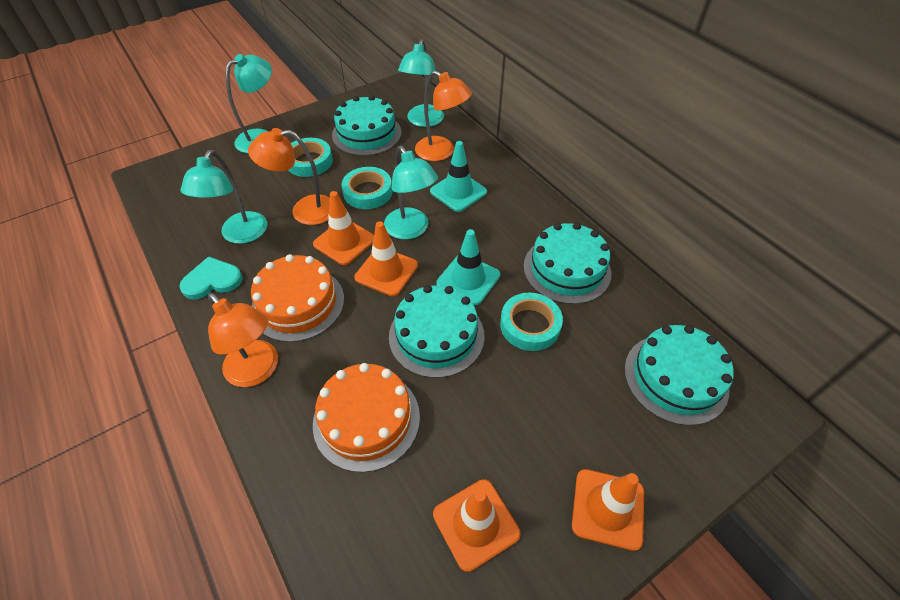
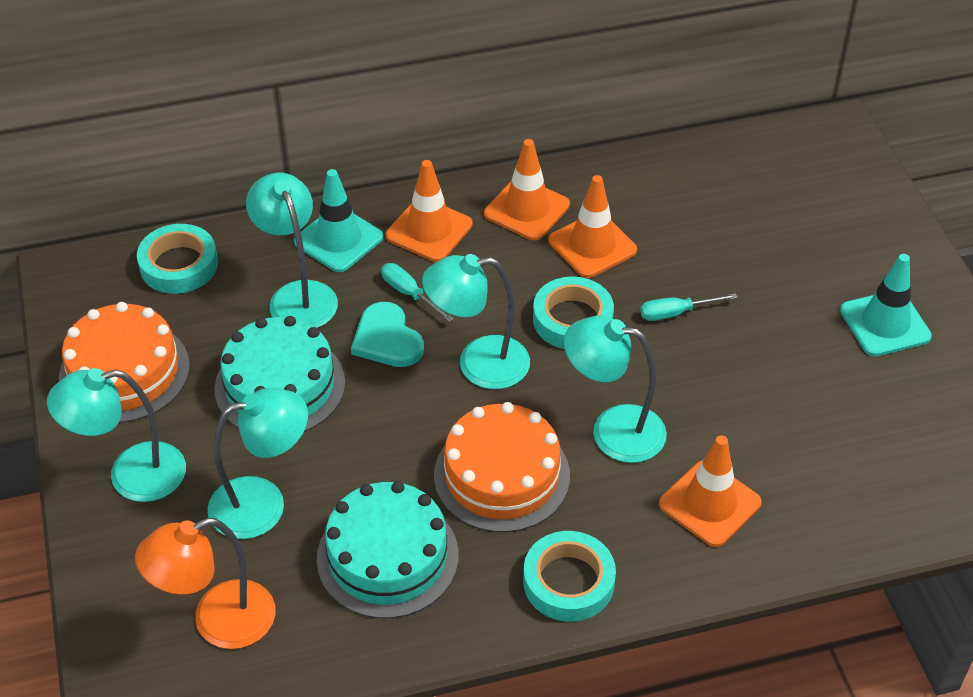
orange lamp: [208,293,278,387] [248,128,330,225] [415,70,472,161] = 3 -> [135,518,275,649] = 1
turquoise cake: [332,95,402,156] [389,285,484,378] [524,223,611,304] [624,325,734,426] = 4 -> [215,316,345,432] [317,481,459,619] = 2
turquoise lamp: [180,150,267,244] [226,54,272,153] [384,146,438,240] [398,39,444,127] = 4 -> [47,368,186,502] [207,388,308,539] [246,173,338,328] [422,254,530,389] [564,316,667,463] = 5
turquoise screwdriver: none = 0 -> [381,263,454,322] [640,293,737,321] = 2

